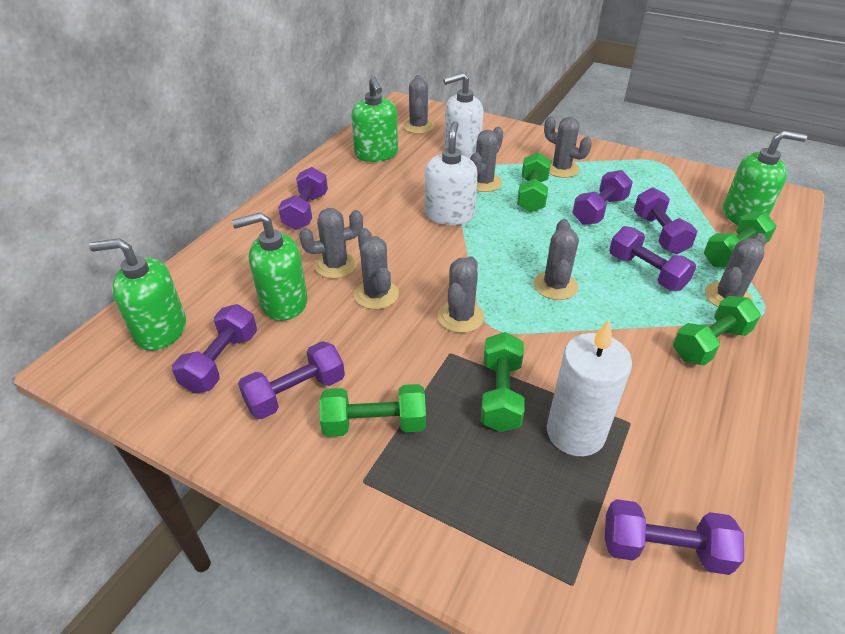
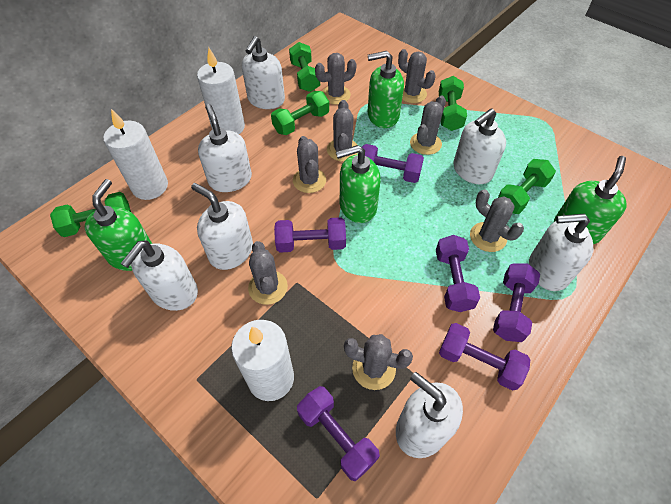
purple dumbbell: [172,304,257,393] [238,341,345,419] [278,167,328,230] [572,170,633,225] [605,499,744,575] [609,226,696,291] [634,187,697,254] = 7 -> [274,217,346,253] [297,386,380,481] [362,144,424,183] [436,235,480,312] [439,323,530,390] [493,263,540,342] = 6
white candle: [547,320,632,456] = 1 -> [103,109,168,200] [197,48,245,134] [231,320,294,401] = 3
white soap dispenser: [425,121,478,225] [443,72,484,159] = 2 -> [120,240,198,311] [191,183,253,270] [198,104,252,192] [242,36,285,109] [396,372,463,458] [453,108,506,184] [529,214,593,291] = 7

